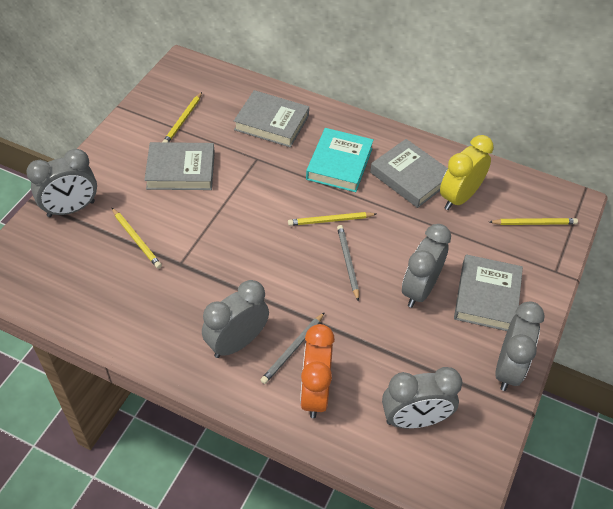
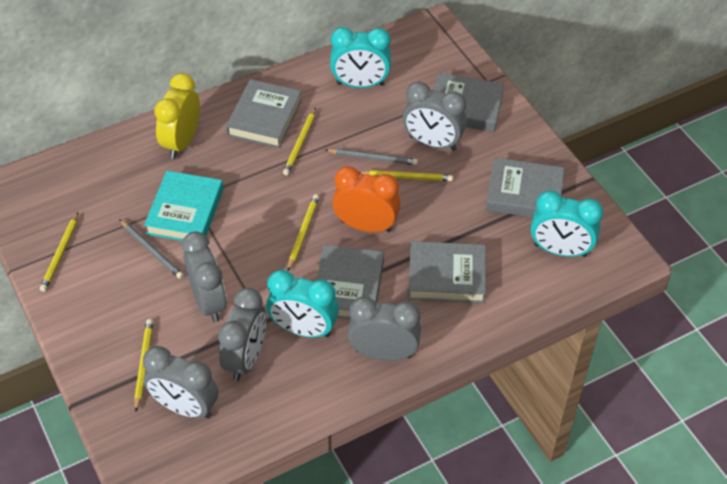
grey book: [144,142,215,190] [234,90,309,147] [370,139,448,208] [454,254,523,331] = 4 -> [226,79,302,148] [317,245,384,319] [408,241,486,303] [434,73,504,132] [485,157,564,217] = 5
turquoise clock: none = 0 -> [266,270,339,338] [330,27,391,88] [531,190,603,257] = 3
yellow pencil: [112,208,162,269] [162,92,202,142] [288,212,376,226] [490,218,578,225] = 4 -> [40,212,78,292] [134,319,153,412] [283,107,316,175] [288,194,319,271] [359,170,453,181] = 5

